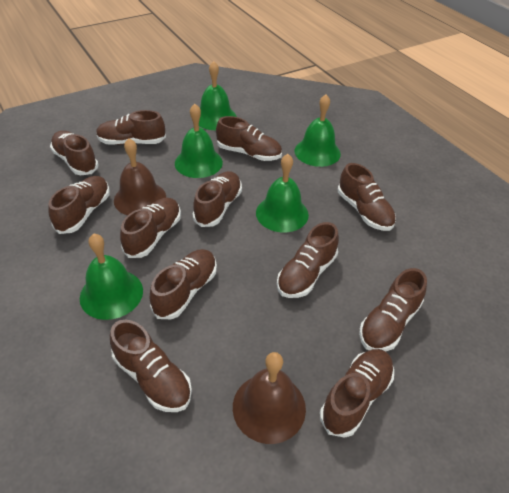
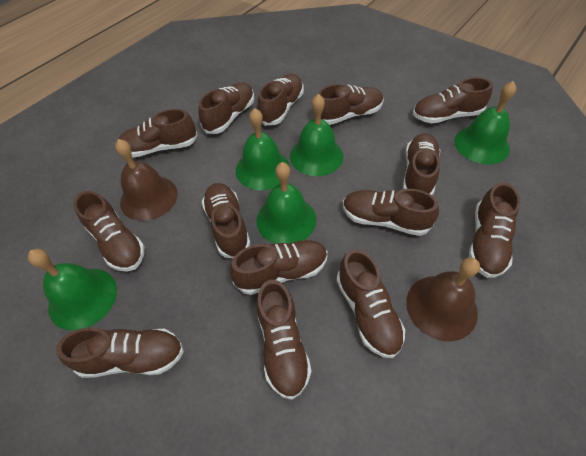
brown shoe: [49,176,110,234] [50,131,99,175] [96,110,166,145] [110,319,192,412] [120,198,181,258] [150,249,217,319] [193,171,242,227] [216,116,282,161] [277,222,339,298] [320,349,394,438] [338,163,396,231] [359,268,427,351] = 12 -> [56,328,184,378] [74,191,145,272] [118,109,197,157] [199,82,254,134] [202,183,250,258] [230,240,327,295] [256,280,311,400] [257,74,304,125] [318,84,384,125] [336,249,405,358] [343,189,439,236] [403,133,440,196] [413,77,493,123] [469,182,520,278] = 14

